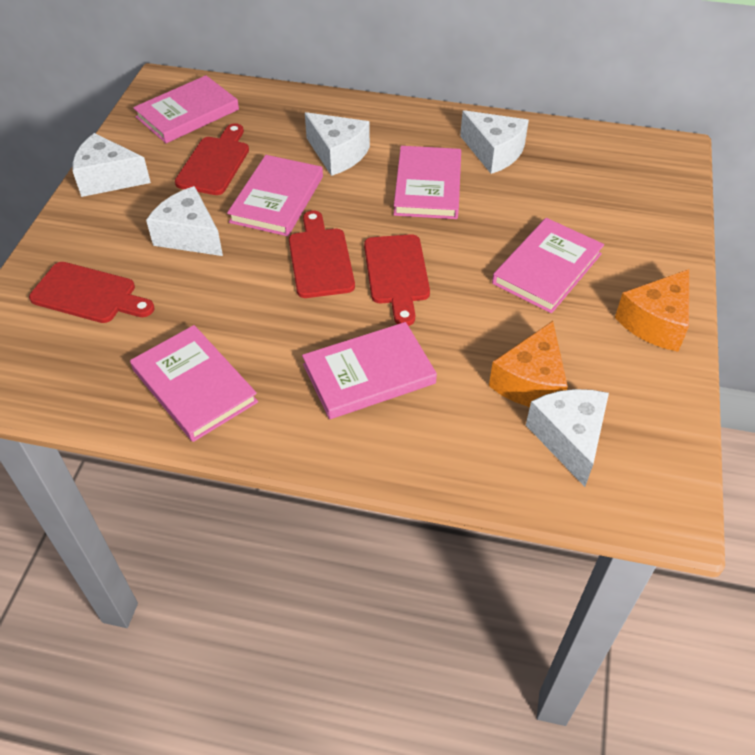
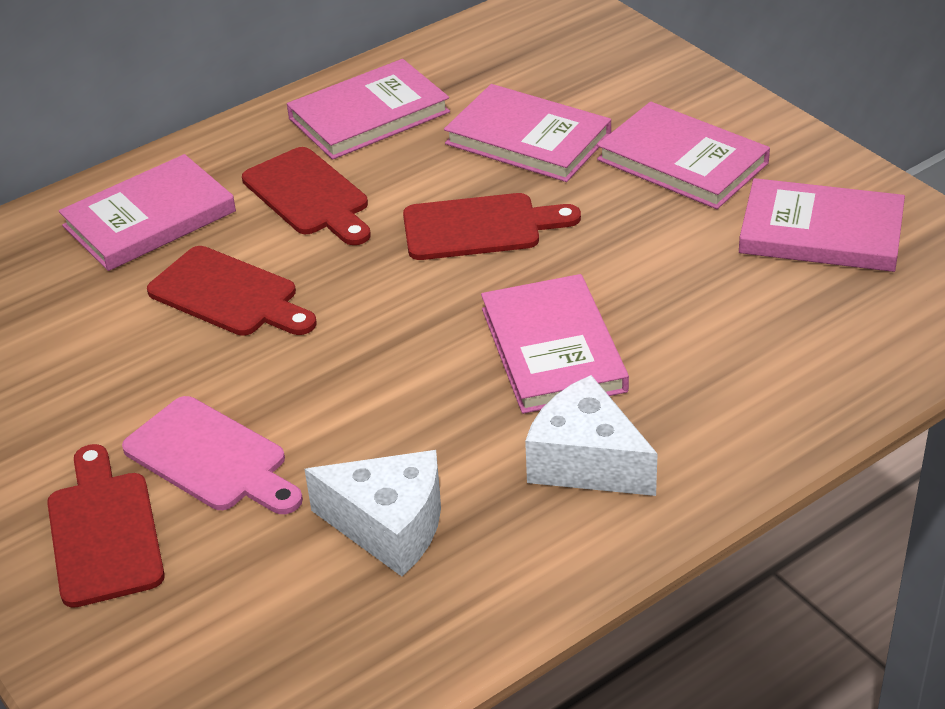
orange cheese: [489,321,568,407] [615,269,689,352] = 2 -> none = 0
pink cutting board: none = 0 -> [122,396,303,514] = 1
white cheese: [72,133,151,197] [146,186,223,256] [305,112,370,176] [460,110,529,174] [526,389,609,487] = 5 -> [305,450,441,576] [525,375,658,496] = 2

